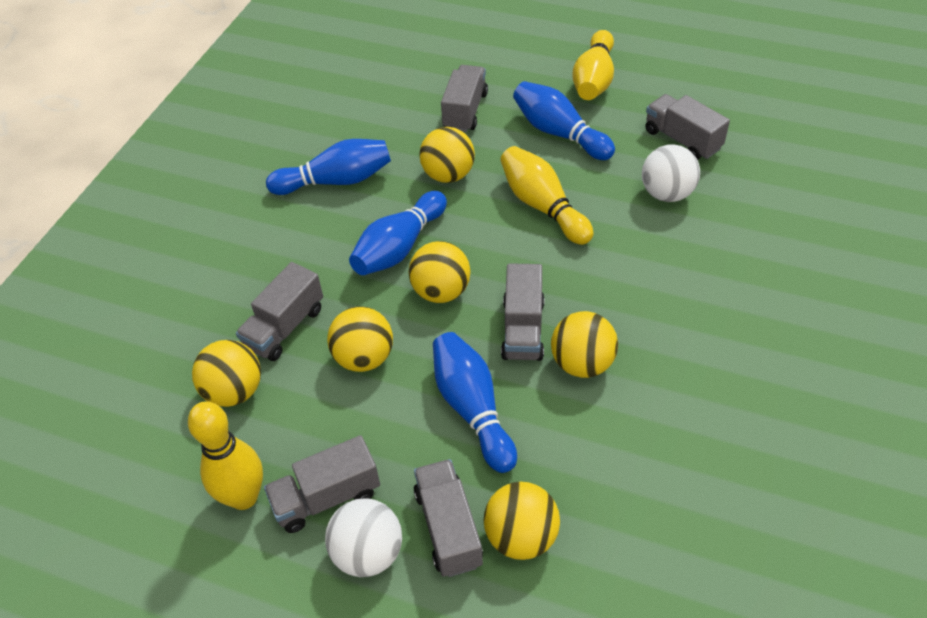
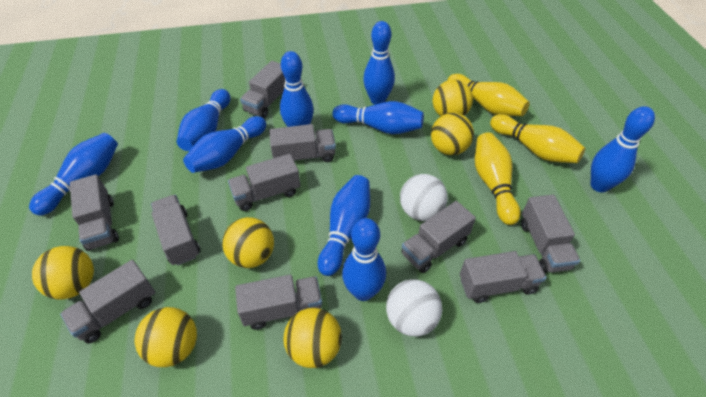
blue bowling pin: [266,139,391,195] [349,191,447,275] [433,332,517,473] [513,81,615,160] = 4 -> [29,133,118,216] [177,89,230,151] [183,116,266,173] [280,51,314,127] [318,175,370,276] [332,101,424,134] [342,218,386,301] [363,21,395,105] [591,106,655,193] = 9
grey truck: [236,262,323,361] [264,435,380,533] [414,459,483,577] [441,65,488,132] [501,263,544,361] [645,94,730,160] = 6 -> [60,260,155,343] [70,174,119,251] [151,195,200,266] [228,154,301,211] [235,275,322,330] [240,61,285,118] [269,124,336,162] [401,201,476,273] [460,251,546,303] [521,195,580,273] = 10

